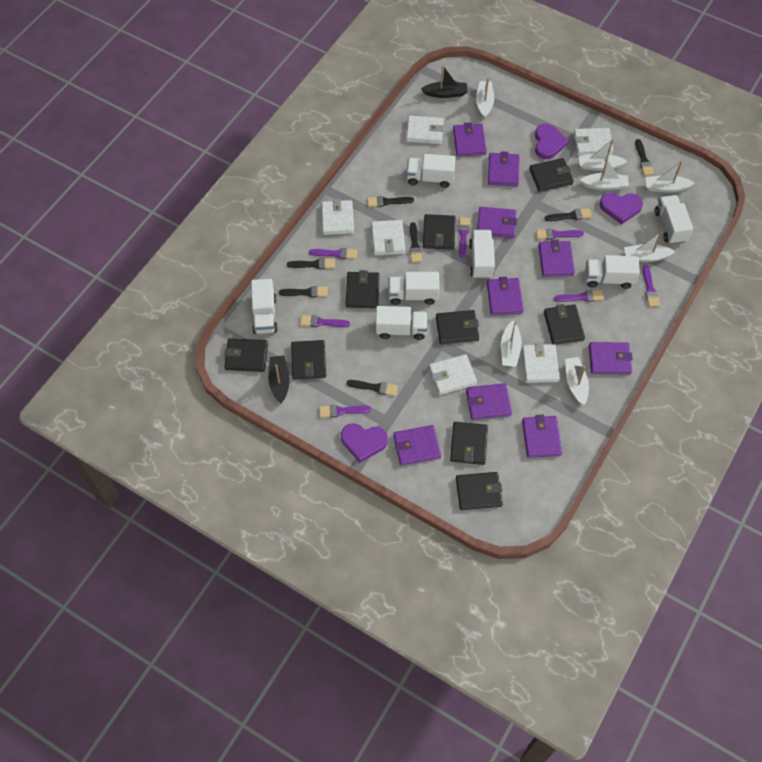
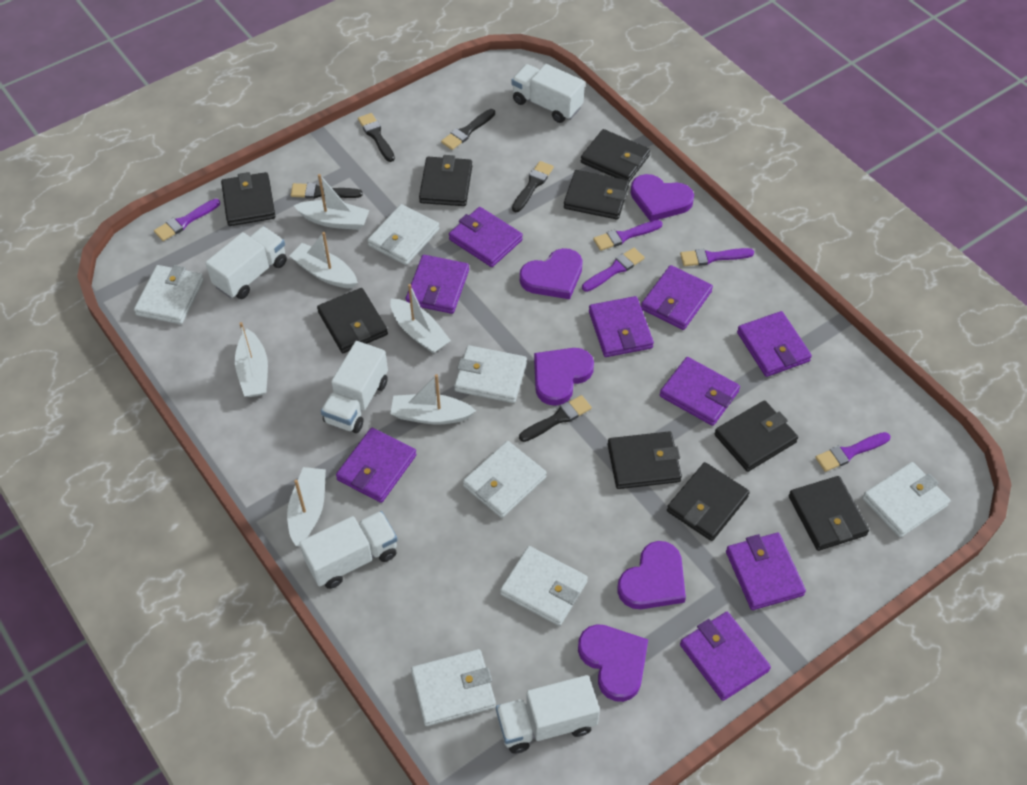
black boat: [268,356,290,403] [421,65,467,98] = 2 -> none = 0
black brush: [279,286,328,297] [287,258,335,269] [347,380,398,396] [367,196,414,207] [410,222,422,263] [544,208,592,221] [635,139,654,176] = 7 -> [291,183,363,199] [358,113,395,162] [441,109,495,150] [512,161,554,212] [519,395,592,442] = 5
purple brush: [300,315,350,327] [309,248,357,259] [319,405,371,418] [458,217,470,258] [536,229,584,240] [554,290,604,302] [643,265,660,307] = 7 -> [154,199,220,241] [582,248,645,292] [593,220,663,251] [680,248,754,266] [815,432,890,472] = 5
purple heart: [341,423,388,463] [535,124,569,159] [600,193,643,225] = 3 -> [520,248,583,299] [534,348,594,406] [578,624,648,702] [617,541,686,609] [630,174,694,221] = 5
white boat: [476,78,494,119] [501,321,522,367] [565,357,589,405] [579,139,627,171] [580,159,629,190] [624,232,675,262] [645,161,694,193] = 7 -> [235,322,268,397] [287,467,326,546] [289,232,358,288] [293,174,369,230] [390,284,451,354] [390,374,476,424] = 6
white truck: [251,279,278,334] [376,306,428,340] [388,272,440,305] [406,154,456,188] [469,230,495,279] [585,255,640,289] [655,195,693,244] = 7 -> [205,226,287,299] [299,511,398,589] [321,341,388,433] [496,675,600,754] [511,64,585,123] = 5
white wallet: [321,199,354,235] [371,220,405,256] [406,116,444,144] [429,354,477,395] [522,343,560,383] [573,128,614,156] = 6 -> [134,265,204,324] [367,204,439,265] [411,649,496,726] [454,345,527,403] [463,441,547,518] [500,546,588,626] [863,462,950,538] = 7

